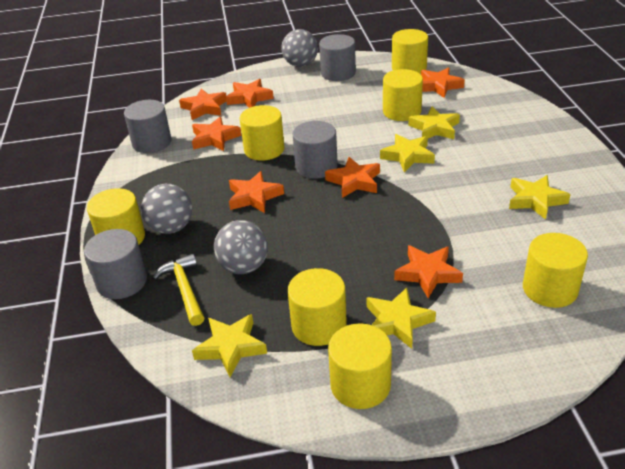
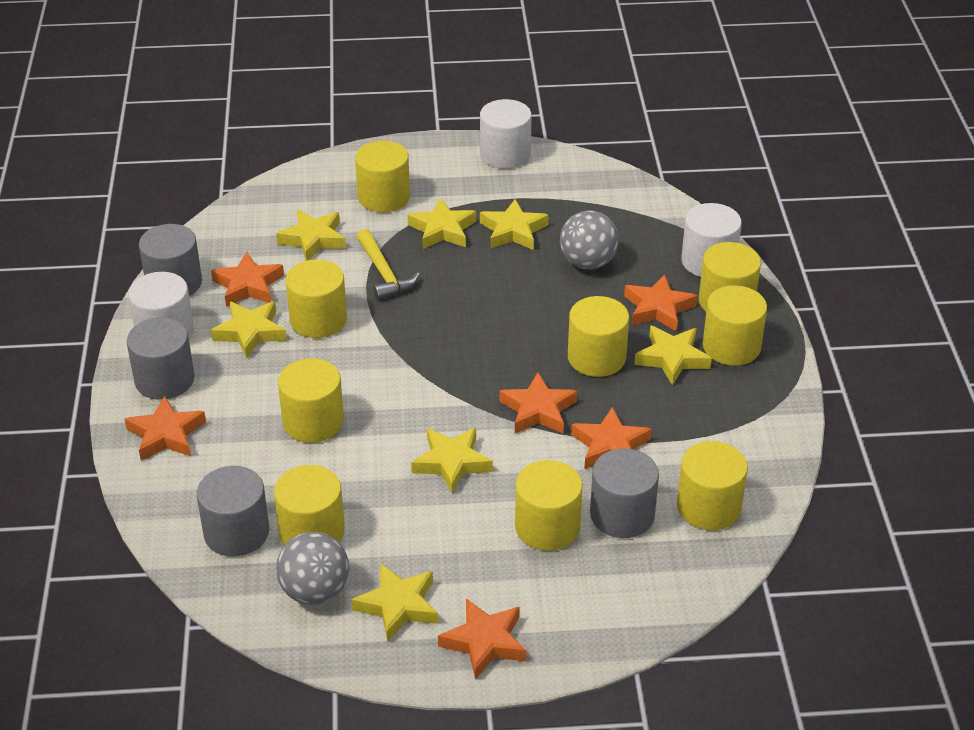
grey ball: [141,184,192,234] [214,220,268,274] [281,29,318,67] = 3 -> [276,532,349,605] [560,211,619,269] = 2
orange star: [179,89,226,120] [192,117,241,151] [226,79,274,108] [229,171,284,213] [325,157,380,198] [394,245,463,298] [421,67,465,98] = 7 -> [125,396,206,461] [211,252,284,307] [438,598,527,680] [499,372,577,433] [571,407,652,469] [624,274,697,332] = 6
white cylinder: none = 0 -> [128,272,194,340] [480,99,532,169] [681,203,742,277] = 3
yellow cylinder: [87,188,145,245] [240,105,285,161] [287,268,347,346] [328,323,392,409] [383,69,423,121] [392,29,428,74] [523,233,588,308] = 7 -> [274,465,345,545] [278,358,344,443] [285,259,347,338] [355,141,410,212] [515,460,582,551] [568,296,629,377] [677,441,748,530] [699,242,761,312] [703,285,767,366] = 9
yellow star: [192,314,267,377] [367,288,436,349] [380,134,435,172] [408,107,460,139] [509,175,571,220] = 5 -> [211,301,287,359] [276,210,346,261] [352,563,438,642] [407,198,476,249] [411,428,493,494] [480,199,549,250] [634,325,712,385] = 7

